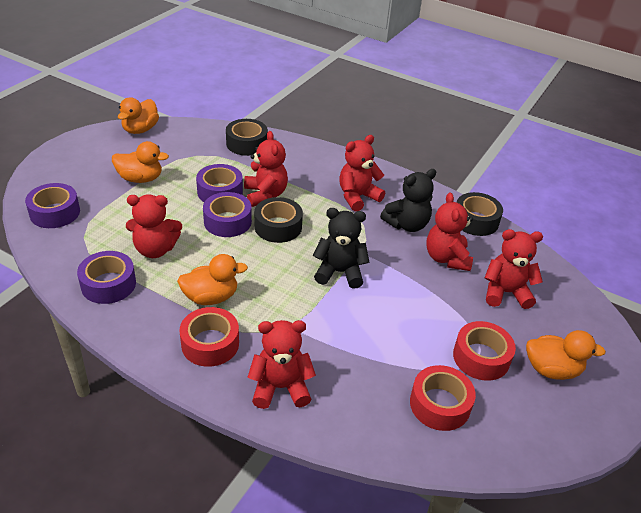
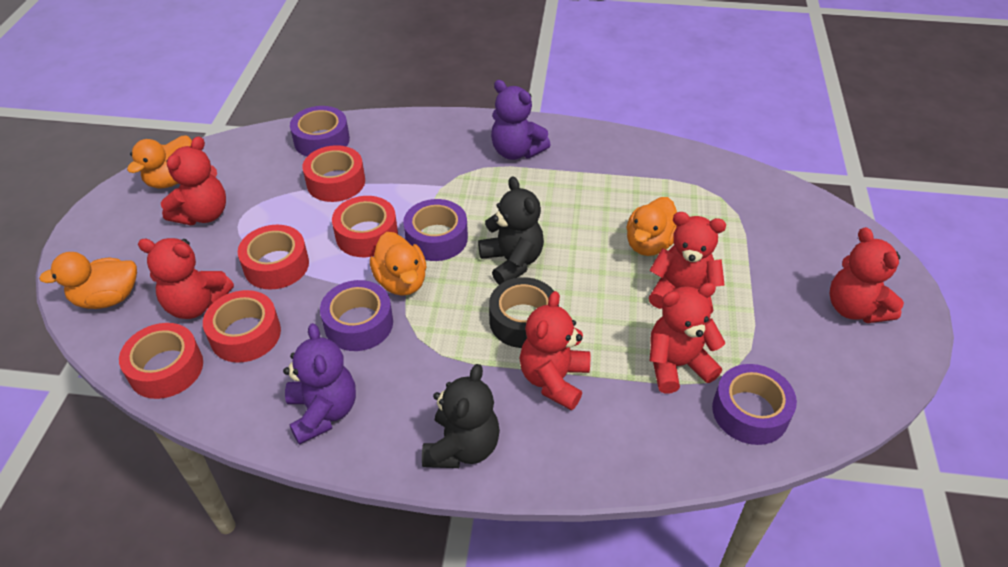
black tape: [226,119,268,156] [254,197,303,243] [457,192,503,236] = 3 -> [489,277,559,348] = 1
purple teddy bear: none = 0 -> [283,323,356,445] [491,80,550,160] = 2
red tape: [180,307,239,367] [410,365,476,431] [453,321,516,381] = 3 -> [119,323,203,399] [203,290,281,363] [238,225,309,290] [302,145,365,202] [332,196,398,257] = 5

